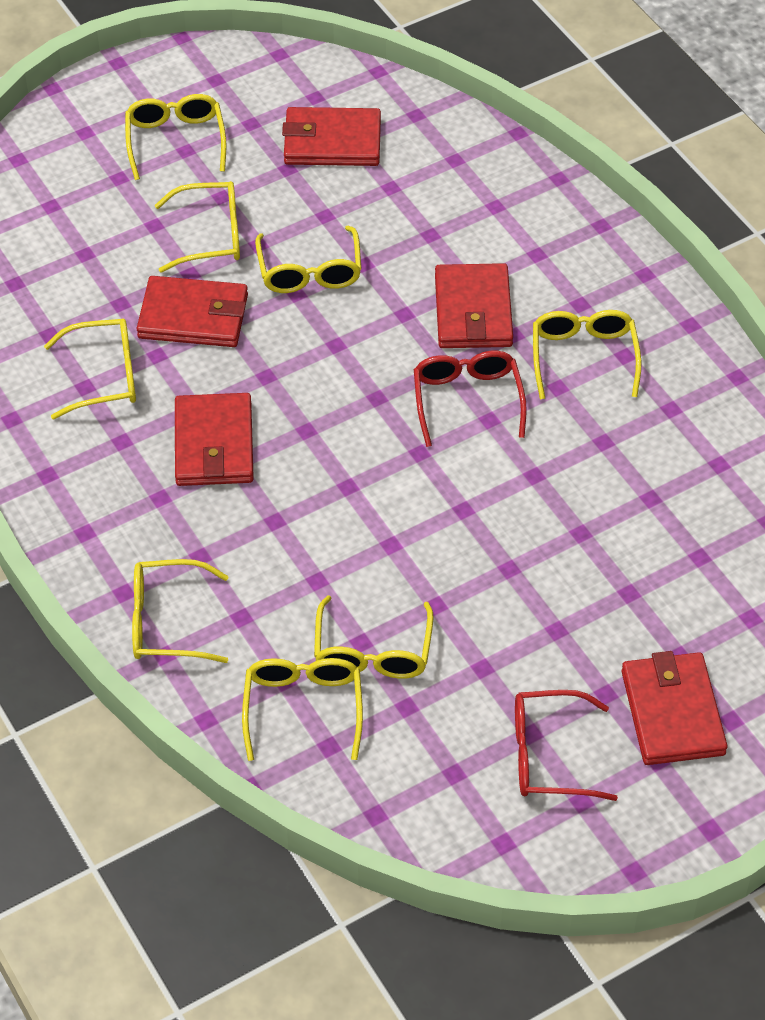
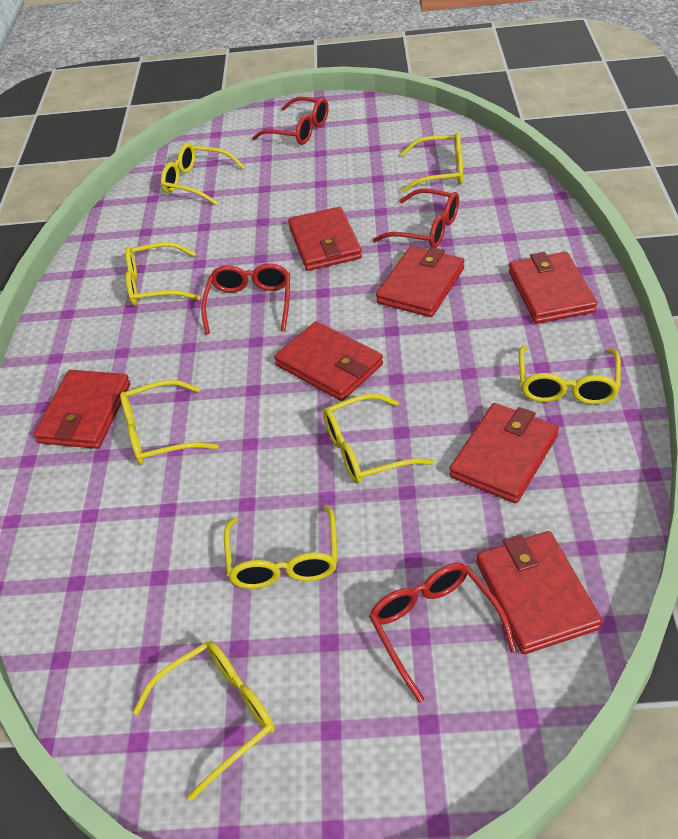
red glasses: [414,351,527,447] [515,690,618,801] = 2 -> [201,263,290,335] [252,97,329,145] [369,563,517,703] [373,188,459,248] = 4
red wallet: [137,276,248,347] [175,393,254,486] [282,107,381,166] [435,263,513,348] [621,651,728,765] = 5 -> [34,370,130,449] [274,321,383,401] [288,207,362,271] [376,246,464,317] [449,403,559,503] [476,531,602,654] [509,252,597,324] = 7

